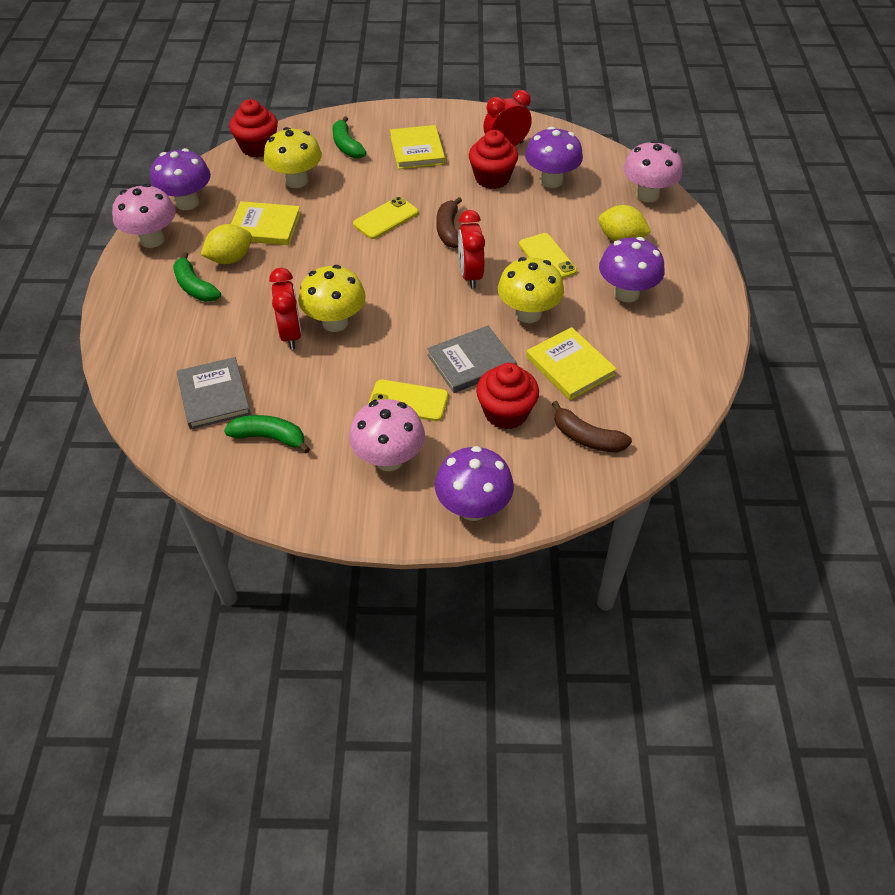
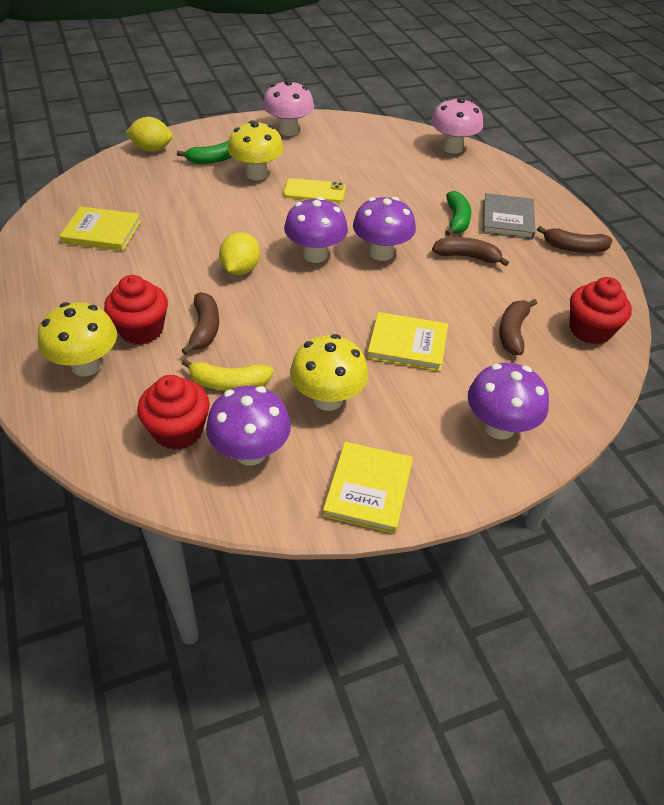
brown banana: [436,197,462,248] [552,401,632,452] = 2 -> [181,292,219,355] [432,237,509,266] [499,299,537,355] [537,226,613,253] = 4
green banana: [173,252,221,302] [224,415,310,454] [332,116,367,159] = 3 -> [177,140,232,164] [445,191,471,236] = 2
grey book: [177,357,251,429] [427,326,517,393] = 2 -> [482,193,536,240] = 1
pink mushroom: [112,184,176,248] [349,399,425,471] [623,140,682,203] = 3 -> [263,80,314,136] [431,97,483,154] = 2
red clock: [269,268,302,349] [458,210,485,289] [483,90,532,146] = 3 -> none = 0
yellow banana: none = 0 -> [182,359,273,391] = 1
yellow phone: [353,197,419,239] [368,380,448,421] [519,233,577,279] = 3 -> [284,178,346,202] = 1

